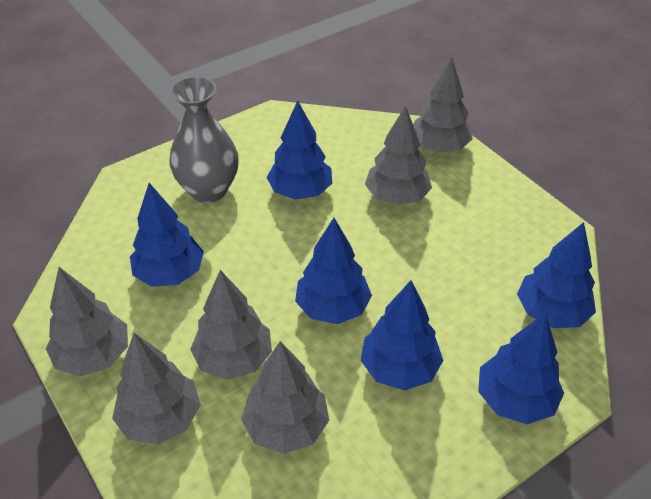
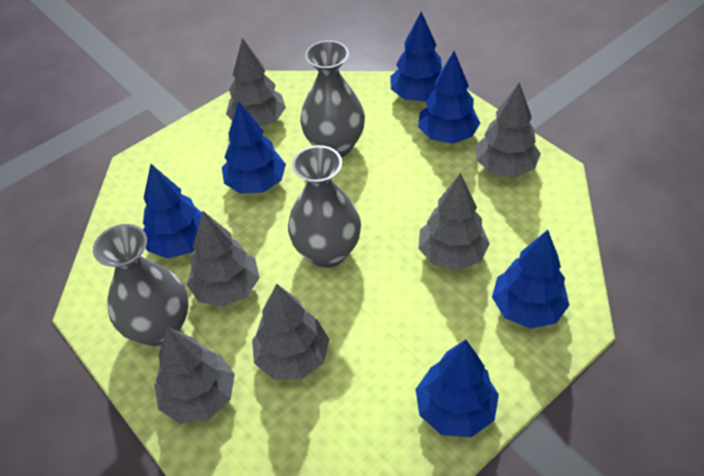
grey vase: [169,76,239,203] = 1 -> [93,224,189,346] [288,145,361,268] [300,40,365,158] = 3

